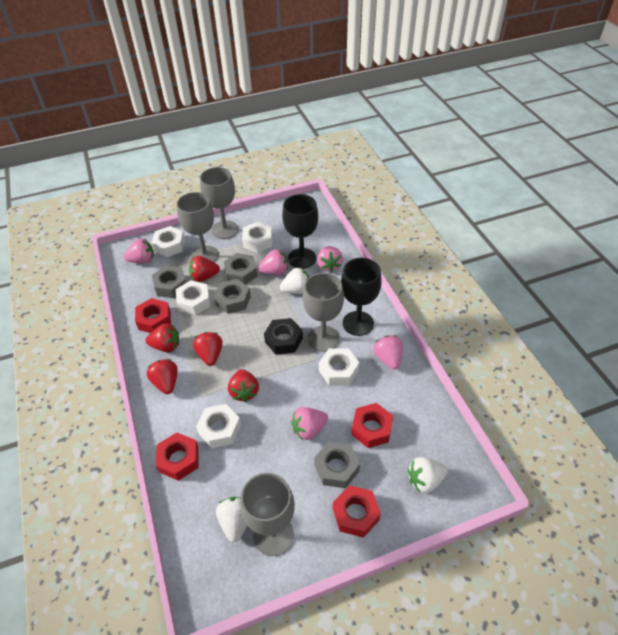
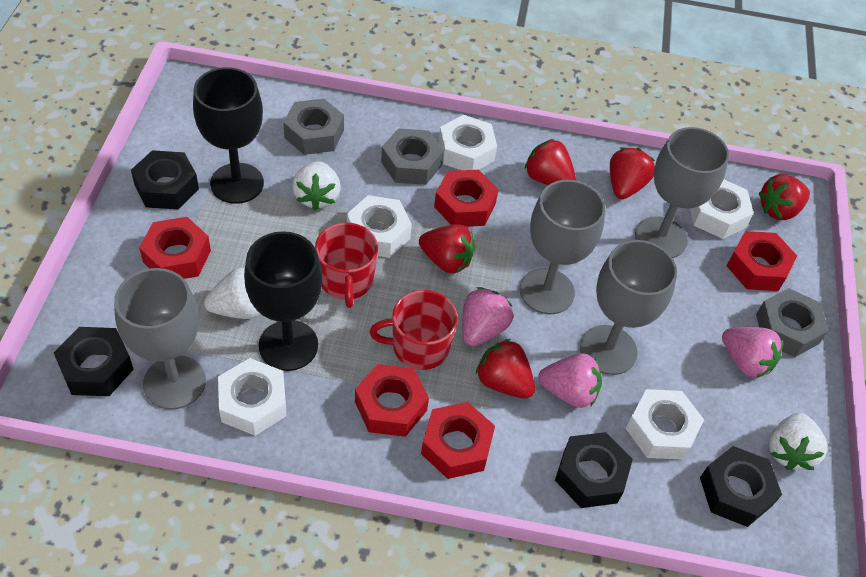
black nut: [264,318,303,355] = 1 -> [54,327,134,396] [131,150,199,209] [555,432,633,508] [700,446,782,527] = 4
grey nut: [152,266,186,298] [214,279,251,314] [224,253,258,285] [314,442,360,488] = 4 -> [283,99,344,155] [381,128,444,185] [756,288,829,357] = 3
pink strawberry: [124,238,154,263] [258,249,288,275] [291,407,328,440] [317,246,343,272] [374,335,403,369] = 5 -> [462,287,513,346] [538,353,602,408] [722,327,783,378] = 3
red mug: none = 0 -> [315,223,378,308] [370,290,458,370] = 2
red nut: [135,298,171,333] [156,433,199,481] [333,485,381,538] [351,403,393,448] = 4 -> [139,217,211,279] [355,364,429,437] [421,402,495,479] [434,170,499,227] [727,231,797,291] = 5

